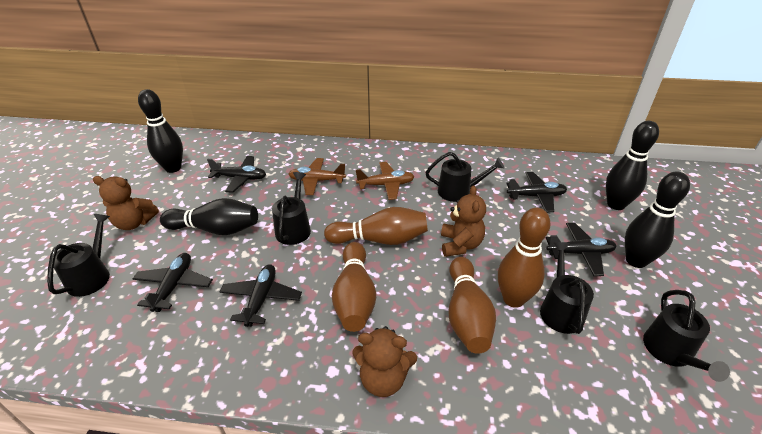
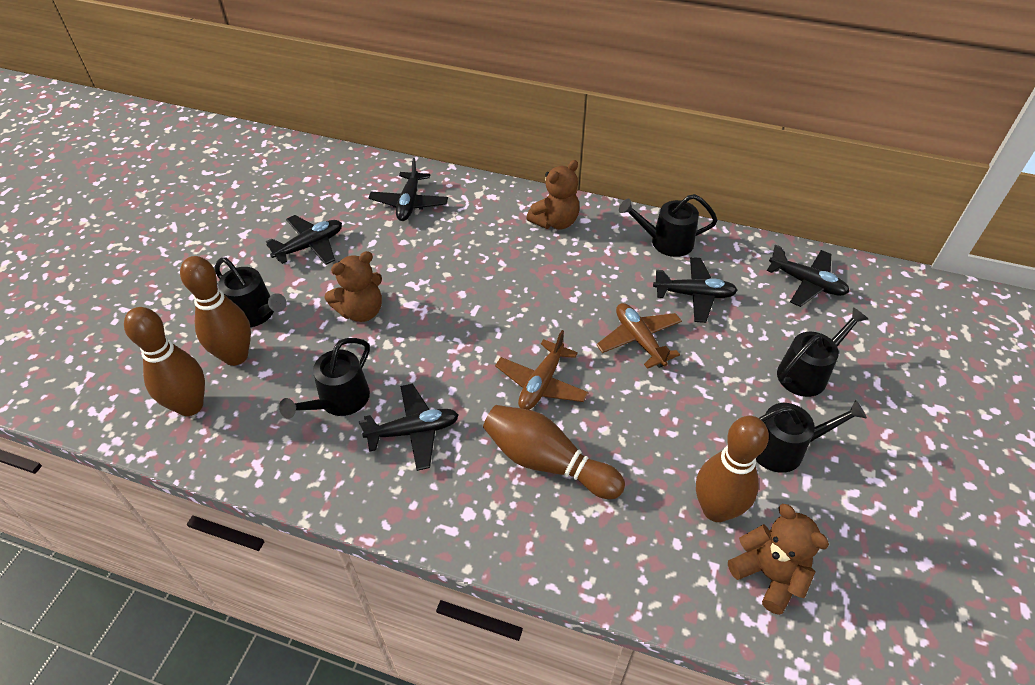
black bowling pin: [138,89,183,173] [160,198,258,235] [606,121,659,210] [625,171,690,268] = 4 -> none = 0

